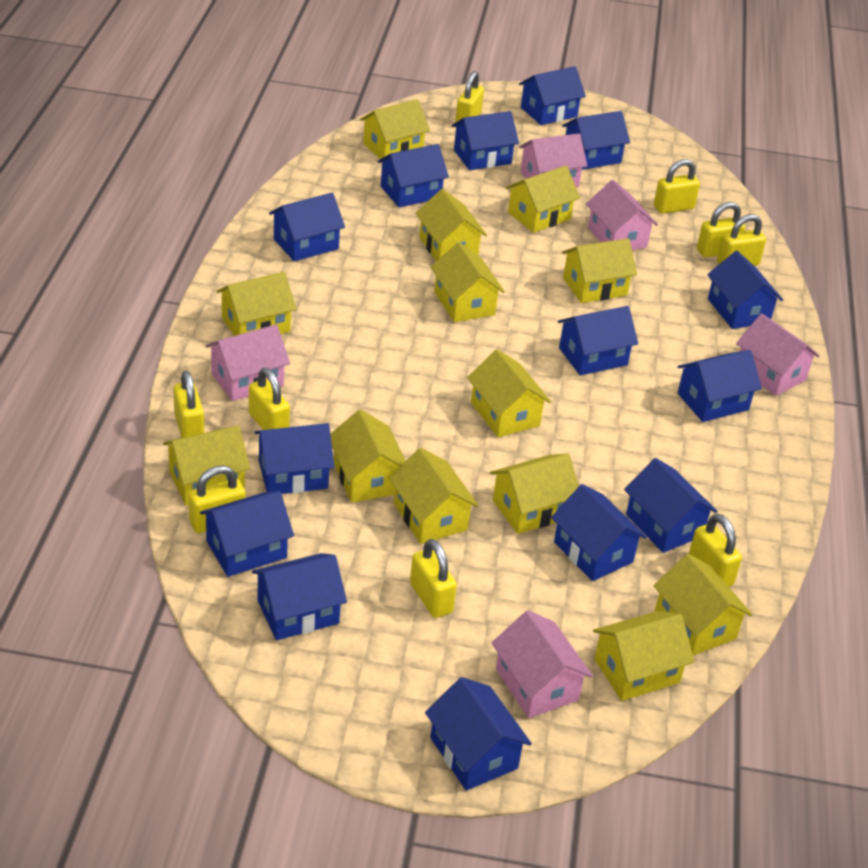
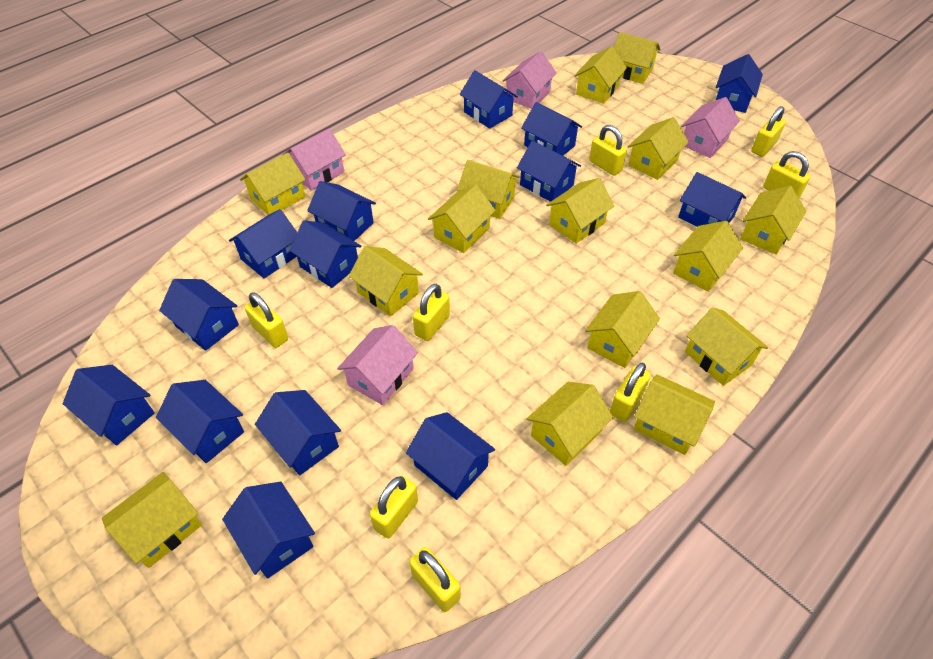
pink house: [206,324,290,401] [492,610,593,718] [519,133,587,187] [586,180,658,250] [736,313,820,396] = 5 -> [282,128,346,191] [337,325,418,405] [502,51,557,109] [681,97,740,158] = 4
yellow house: [163,426,250,505] [217,272,297,336] [330,409,406,503] [360,99,430,159] [389,448,479,544] [416,189,487,261] [430,242,505,322] [467,349,551,437] [490,453,579,534] [506,166,580,233] [562,238,637,303] [593,611,694,701] [653,554,752,655] = 13 -> [102,472,202,568] [240,153,306,215] [349,246,423,316] [428,185,496,253] [457,160,520,219] [527,382,613,466] [546,178,614,244] [574,46,627,104] [585,291,660,368] [614,32,661,84] [627,117,689,180] [634,374,715,455] [673,221,743,292] [685,307,768,386] [740,186,806,255] = 15
yellow padlock: [173,370,204,438] [188,465,246,533] [249,368,290,430] [410,539,457,618] [455,71,484,123] [654,159,700,214] [689,514,742,587] [697,202,745,257] [717,214,766,266] = 9 -> [245,292,288,348] [370,476,418,539] [409,547,461,612] [413,284,450,341] [589,125,627,176] [610,362,651,422] [751,106,786,157] [763,151,810,198] = 8

